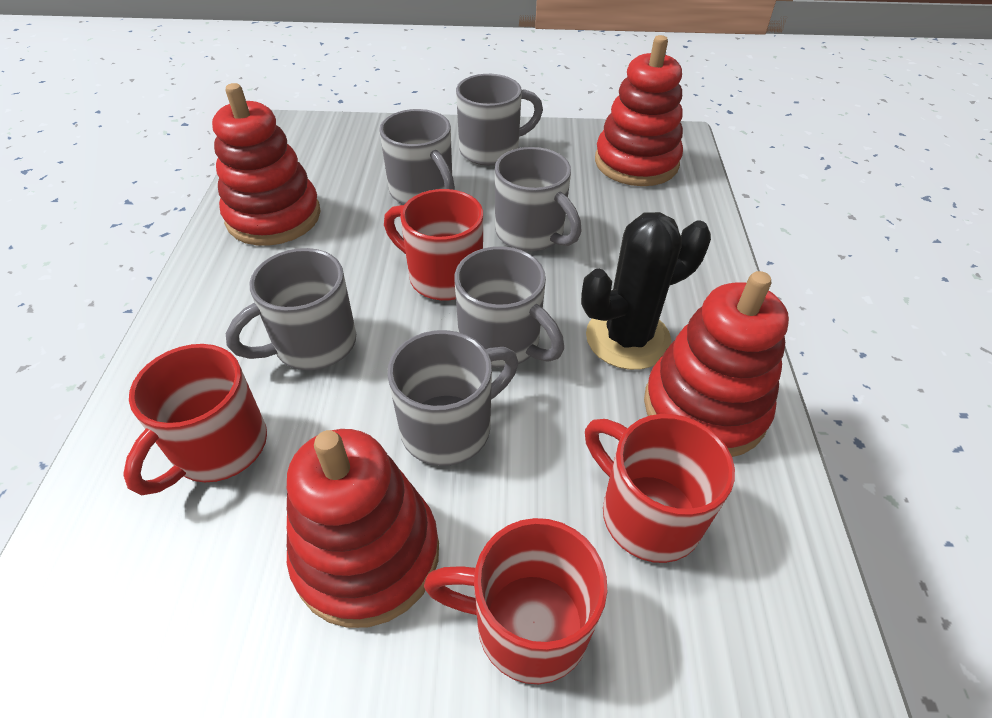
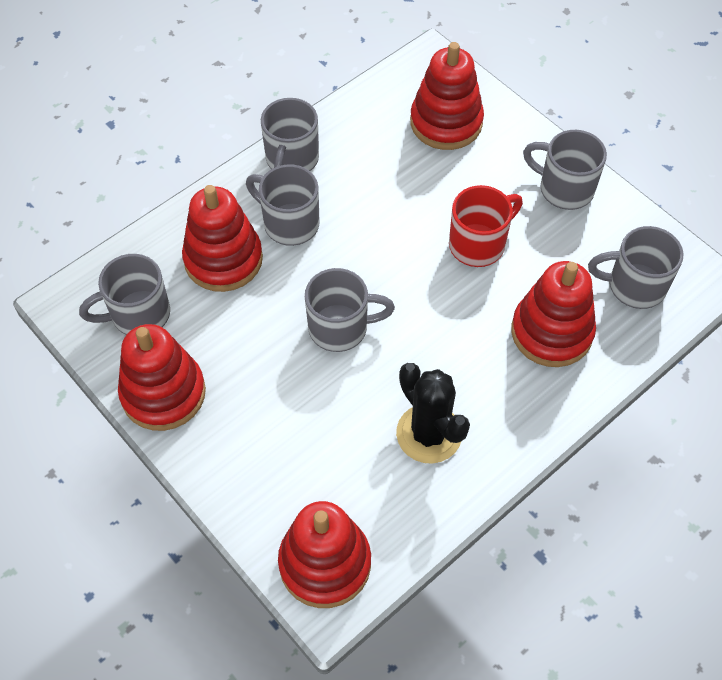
red mug: [123,344,267,495] [384,189,483,300] [424,518,607,684] [585,414,735,563] = 4 -> [449,185,523,267] = 1
red stacking toy: [212,83,321,246] [287,429,439,628] [595,35,683,186] [644,271,789,457] = 4 -> [118,324,206,431] [182,185,263,292] [278,501,371,608] [410,42,484,150] [511,261,596,367] = 5

